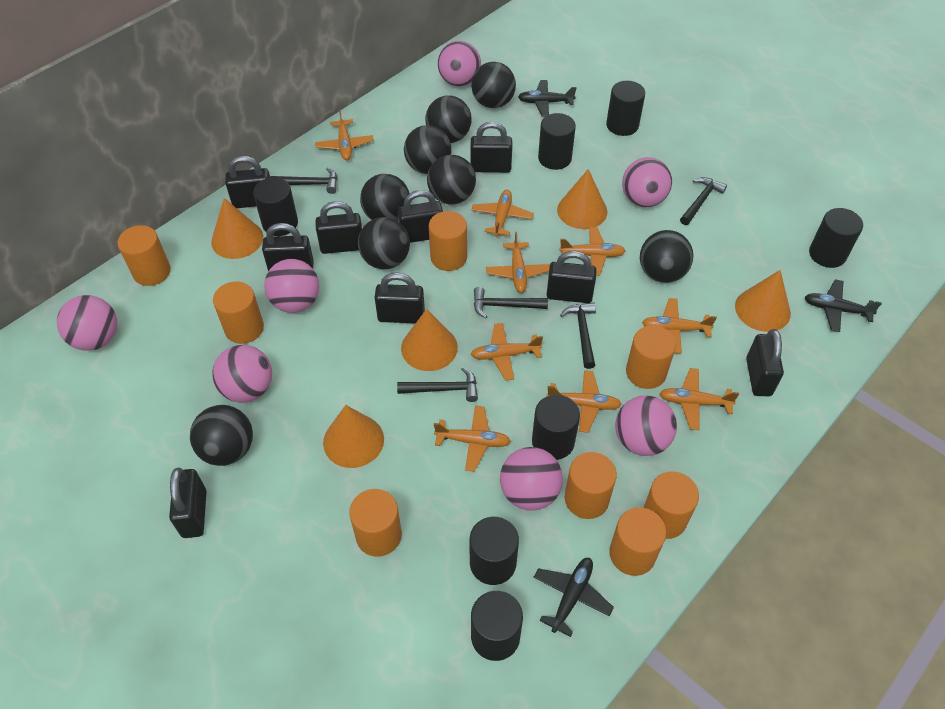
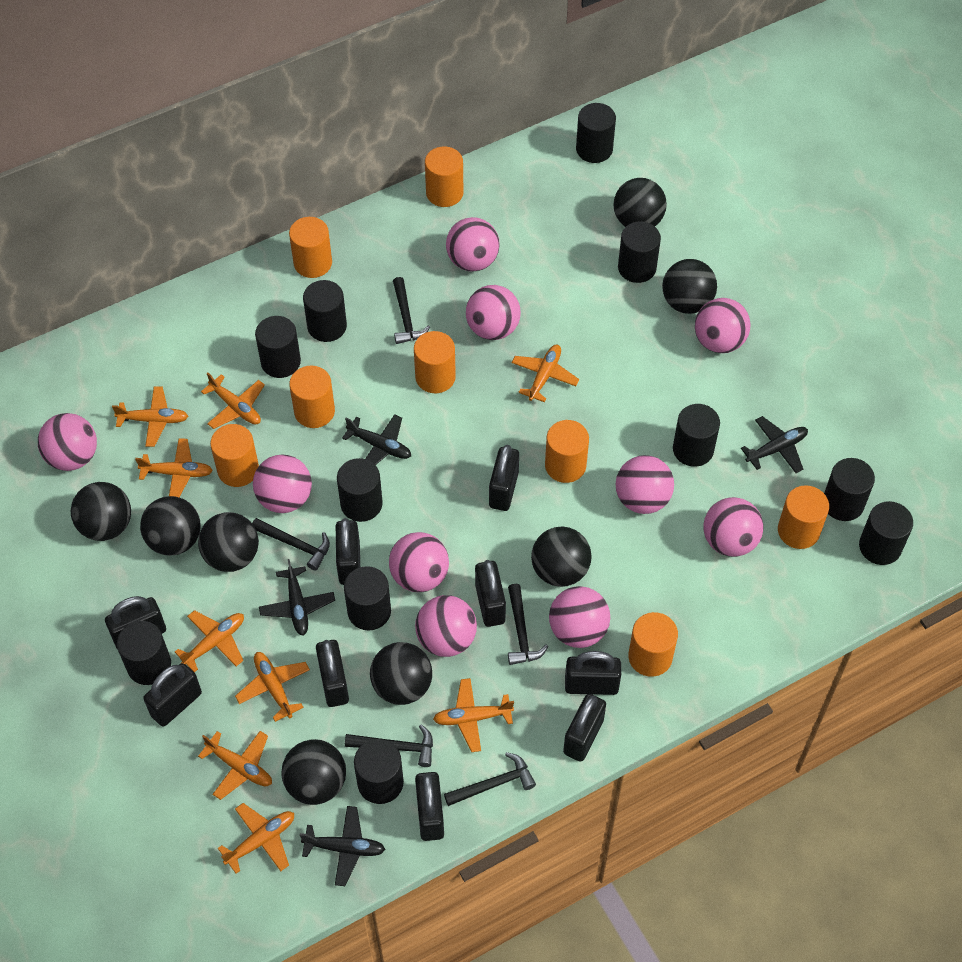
black cylinder: [253,177,298,236] [470,517,519,585] [471,591,523,661] [532,395,580,460] [538,113,576,170] [606,81,645,136] [809,208,863,268] = 7 -> [117,621,171,685] [255,316,301,378] [303,280,347,342] [337,458,383,522] [344,566,391,631] [354,739,404,804] [576,103,616,163] [618,221,661,283] [673,404,720,467] [824,458,875,521] [859,501,913,565] = 11
black plane: [518,80,577,117] [533,558,614,637] [805,279,882,332] = 3 -> [259,559,335,635] [300,806,386,886] [342,414,411,465] [741,416,808,473] = 4
orange cone: [211,198,263,259] [323,405,384,468] [401,309,458,371] [557,169,607,229] [735,270,791,332] = 5 -> none = 0
pink ball: [57,295,117,351] [212,345,272,403] [264,259,319,313] [438,41,481,86] [500,447,563,510] [615,396,677,456] [622,157,672,207] = 7 -> [38,413,97,471] [253,455,312,513] [389,532,449,592] [415,595,477,657] [446,217,500,271] [466,285,521,340] [549,586,610,648] [616,455,674,514] [695,298,750,353] [703,497,763,557] = 10

